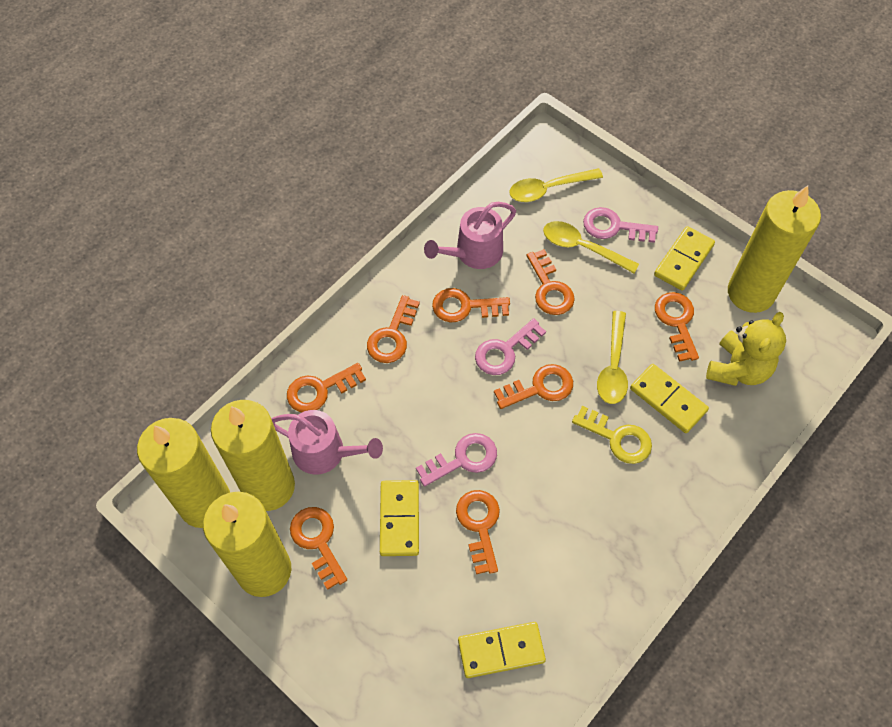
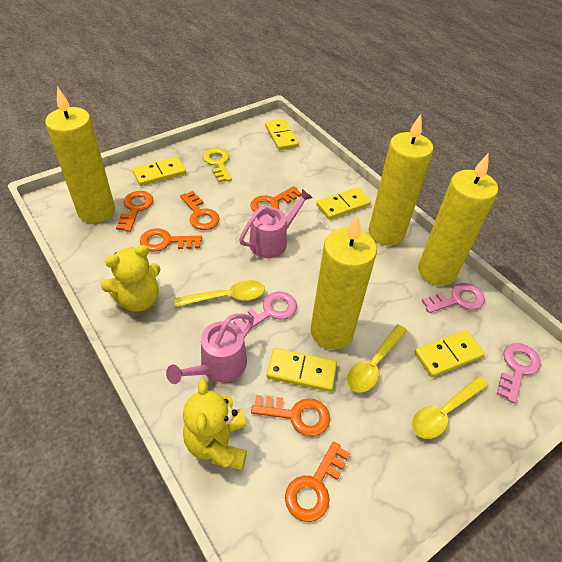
orange key: [287,363,366,412] [290,507,347,590] [367,295,420,363] [432,288,510,322] [456,490,500,574] [494,364,573,409] [526,249,575,315] [655,292,699,362] = 8 -> [116,191,153,232] [140,228,202,252] [180,191,220,230] [250,186,302,212] [251,395,330,436] [285,442,350,522] = 6
yellow domino: [380,480,419,556] [458,622,546,678] [630,364,709,433] [654,226,715,291] = 4 -> [133,157,186,186] [265,119,299,150] [267,348,337,392] [316,187,371,220] [414,330,485,377] = 5
yellow teddy bear: [706,312,786,386] = 1 -> [101,245,160,312] [183,379,247,470] = 2

